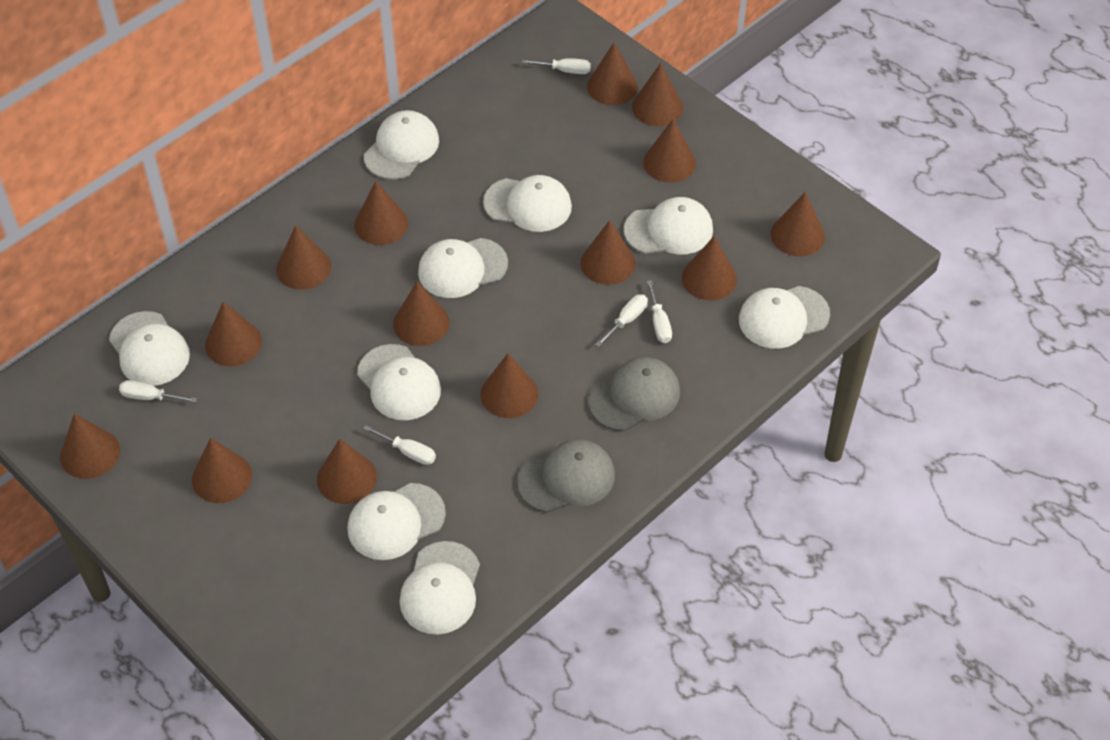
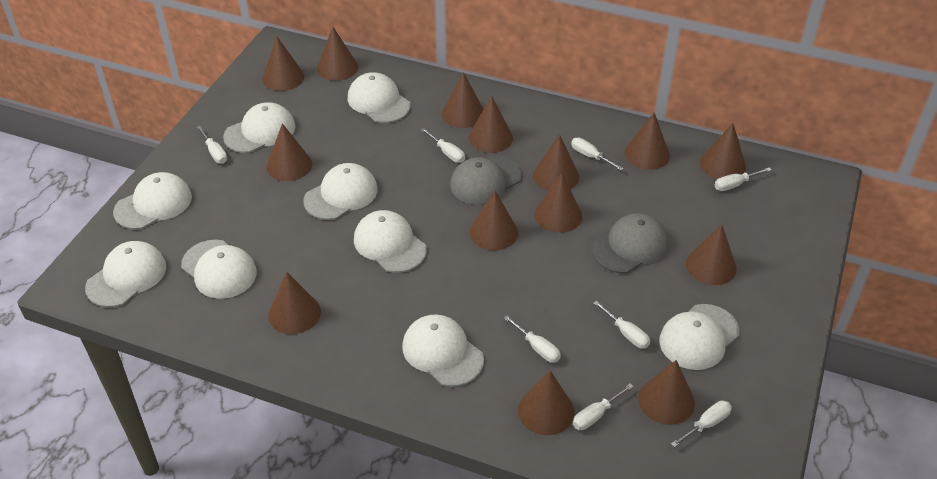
white screwdriver: [119,380,197,403] [363,425,436,465] [522,58,591,74] [595,294,648,347] [647,280,672,343] = 5 -> [197,126,227,164] [421,128,465,163] [504,316,561,363] [571,138,624,171] [573,384,634,430] [593,301,650,349] [671,401,732,447] [715,168,771,191] = 8

